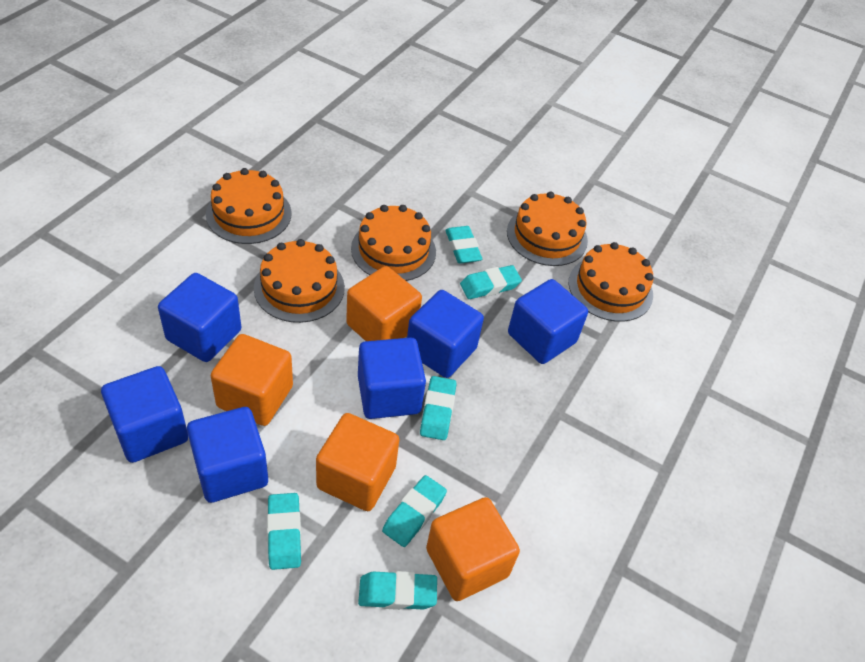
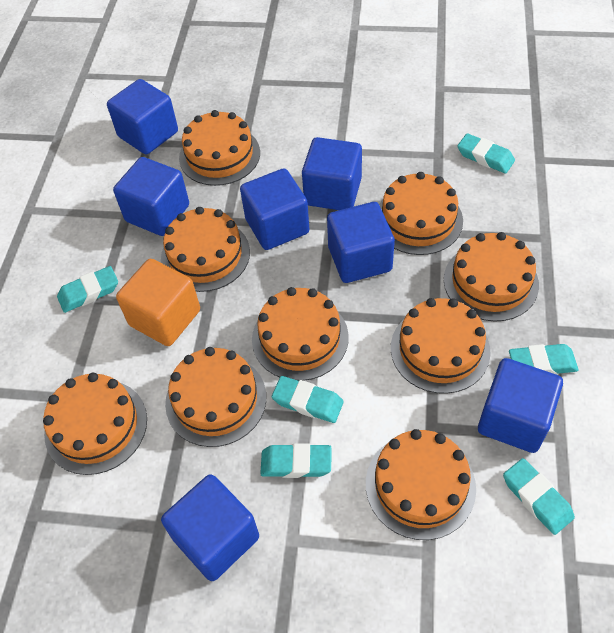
blue cube: [101,366,188,463] [158,273,241,362] [187,407,268,503] [358,337,426,419] [407,290,484,378] [508,279,588,364] = 6 -> [107,79,178,155] [113,157,189,236] [161,474,259,581] [240,168,310,250] [302,137,362,210] [327,202,395,283] [478,358,563,453] = 7
orange cake: [206,168,291,244] [254,239,345,323] [351,205,436,281] [507,192,588,266] [569,242,654,322] = 5 -> [43,373,147,475] [161,207,250,292] [165,347,266,447] [179,110,260,186] [252,287,349,381] [366,429,476,540] [379,172,463,255] [391,298,491,394] [444,232,539,322] = 9
orange cube: [211,334,293,426] [316,413,399,511] [346,266,422,341] [426,497,520,601] = 4 -> [116,259,200,346] = 1

